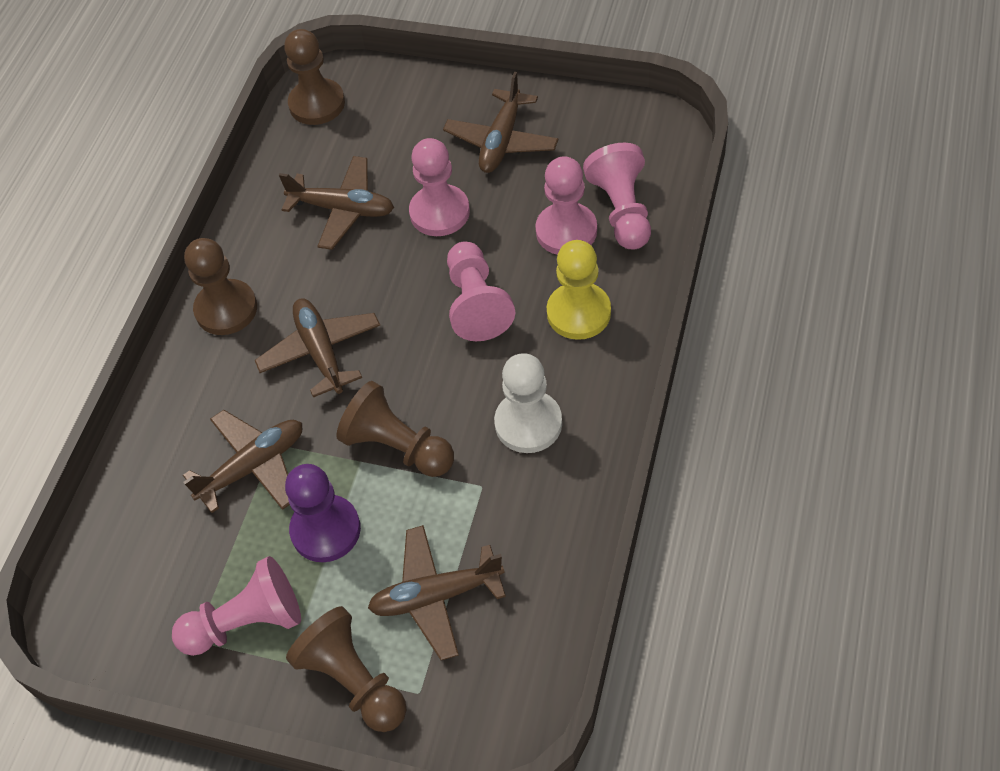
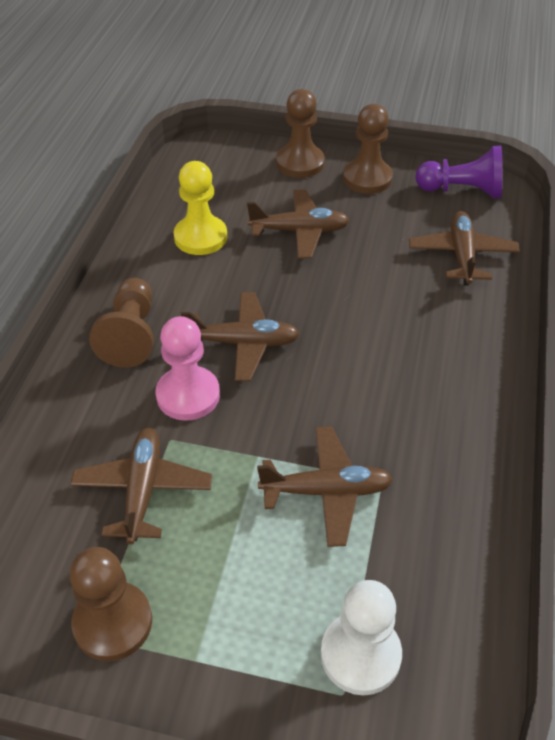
pink pawn: [172,556,301,656] [409,138,470,236] [447,242,515,341] [535,156,597,255] [583,143,651,249] = 5 -> [156,316,220,421] = 1

